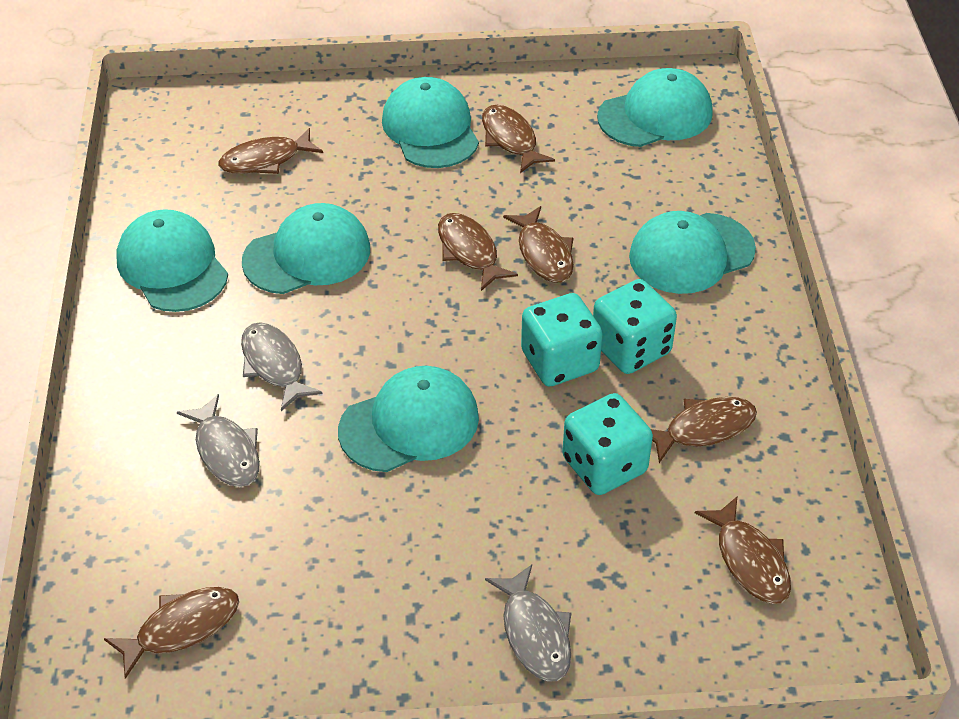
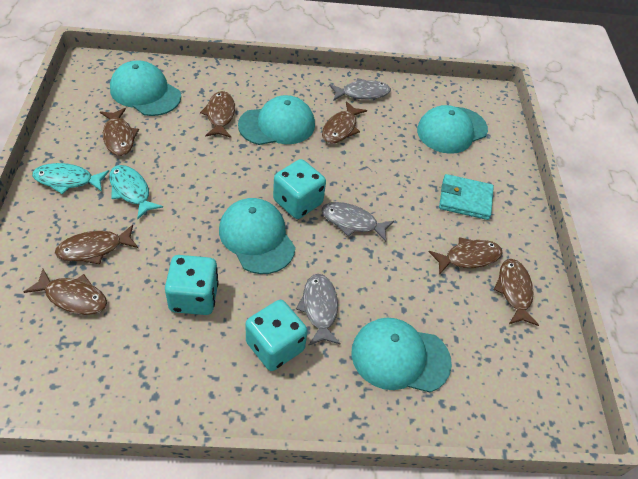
turquoise cap: [116,209,228,312] [242,203,370,294] [338,366,479,472] [382,77,479,168] [597,68,713,147] [629,211,756,294] = 6 -> [110,60,181,116] [219,198,296,274] [238,95,315,145] [352,318,452,392] [417,105,488,154] = 5
turquoise fish: none = 0 -> [32,163,109,194] [109,165,163,220] = 2
turquoise wallet: none = 0 -> [439,174,494,220] = 1

